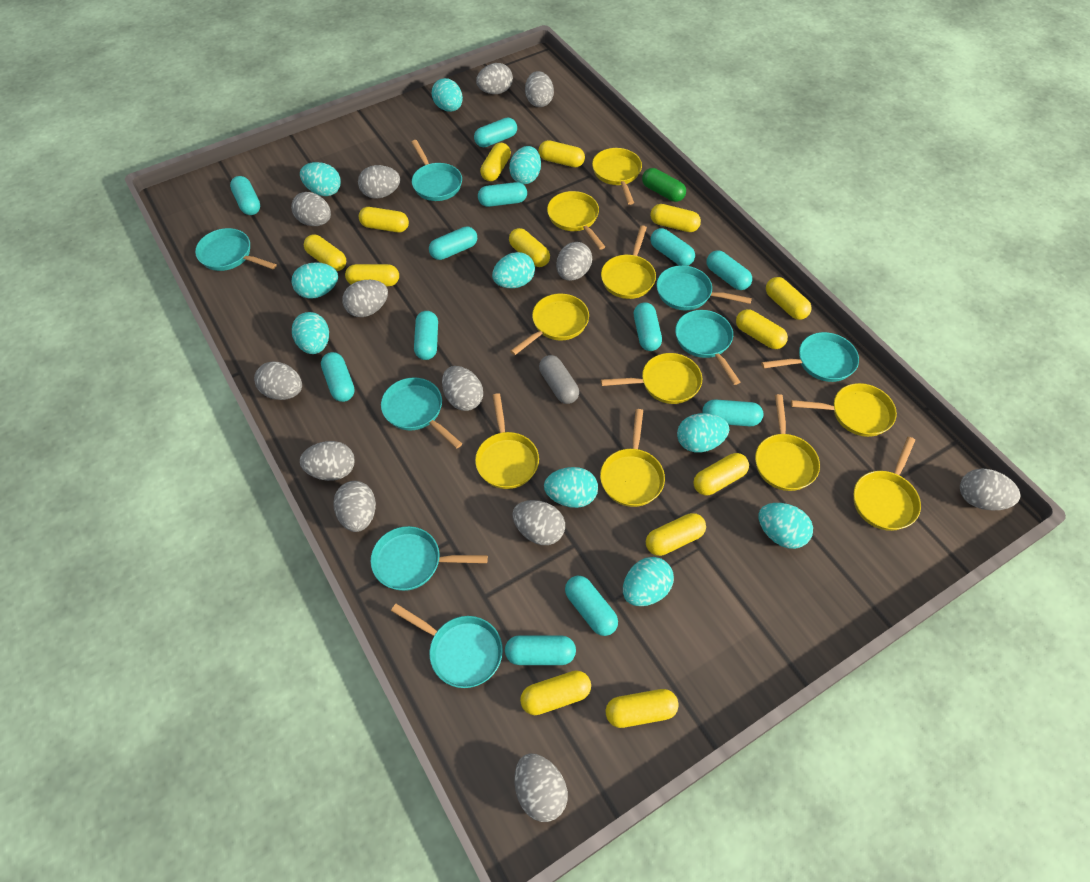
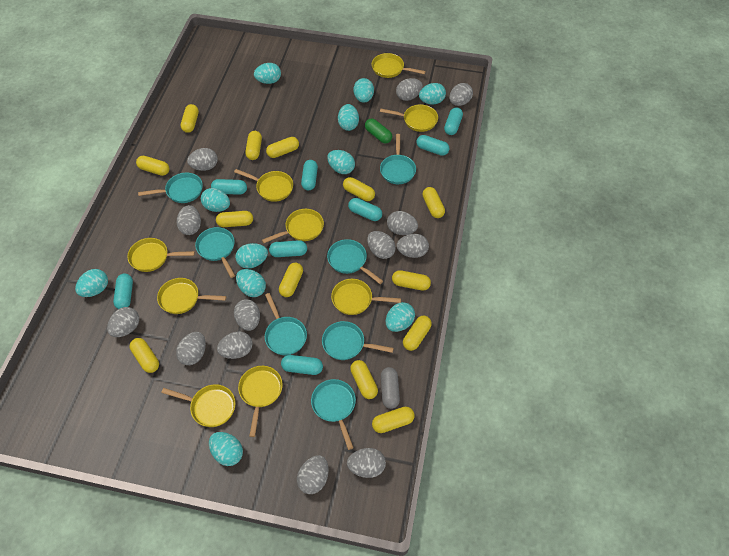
turquoise capsule: [230,176,260,215] [321,352,355,402] [414,311,438,360] [429,226,477,260] [474,117,517,147] [478,182,527,207] [505,635,576,665] [565,576,618,636] [634,302,662,351] [651,228,695,266] [702,399,763,426] [707,250,752,290] = 12 -> [113,274,133,309] [211,179,247,195] [269,240,307,257] [281,355,323,375] [301,160,318,190] [348,198,382,221] [416,135,449,156] [444,107,463,135] = 8
turquoise egg: [292,262,338,299] [292,312,329,354] [300,162,341,196] [432,78,463,112] [492,252,535,288] [509,146,541,184] [544,467,598,508] [623,557,674,606] [677,413,729,453] [758,503,813,549] = 10 -> [75,269,108,297] [201,188,230,212] [209,432,243,466] [235,243,268,269] [236,269,266,297] [254,63,281,84] [327,150,355,174] [338,104,359,131] [354,78,374,103] [386,302,415,332] [419,83,446,104] = 11
turquoise pan: [195,228,277,271] [371,526,488,591] [381,378,462,448] [391,604,503,688] [411,140,462,201] [657,265,752,311] [675,310,740,385] [761,332,859,382] = 8 -> [138,173,203,203] [195,227,235,278] [265,293,307,355] [311,379,356,450] [322,321,394,360] [327,239,383,284] [380,134,416,184] = 7
yellow pan: [475,393,539,489] [510,294,589,355] [547,191,605,250] [592,148,642,205] [600,409,665,507] [601,225,656,299] [601,353,702,404] [755,394,820,491] [791,383,897,437] [853,437,921,531] = 10 -> [127,238,195,272] [157,278,226,314] [161,384,235,427] [234,169,293,202] [238,366,283,437] [262,209,324,243] [331,279,401,315] [372,53,426,78] [380,105,438,132] = 9

